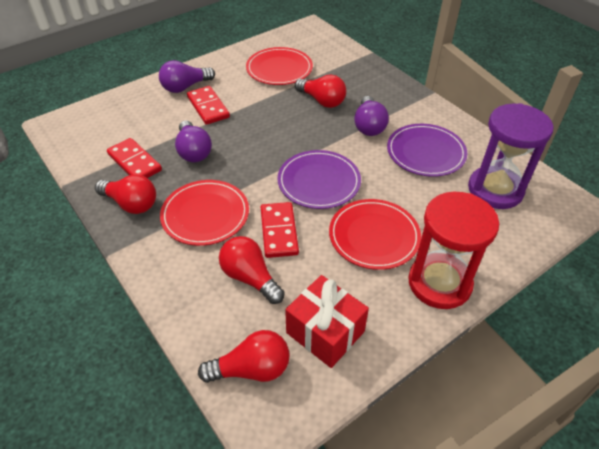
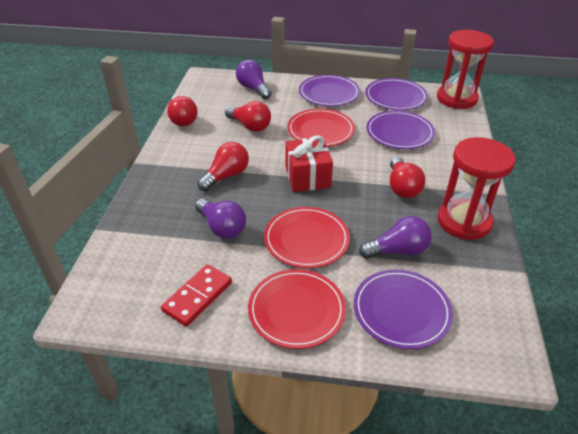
purple hourglass: [468,103,553,209] = 1 -> none = 0
purple plate: [277,150,361,209] [387,124,467,177] = 2 -> [299,75,360,106] [354,269,453,349] [365,78,428,110] [366,111,435,149] = 4
red domino: [107,138,162,178] [187,86,230,125] [261,202,299,258] = 3 -> [161,264,232,327] = 1
red hourglass: [408,192,499,309] = 1 -> [437,30,494,109] [437,137,516,240] = 2

